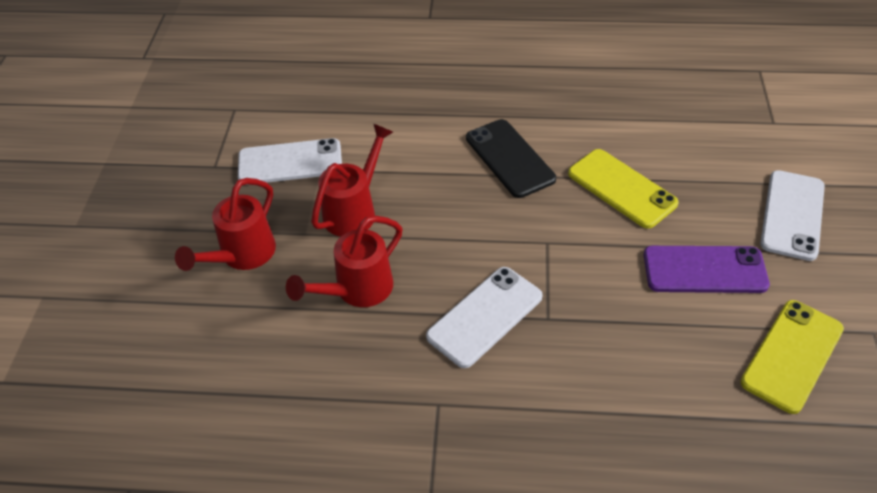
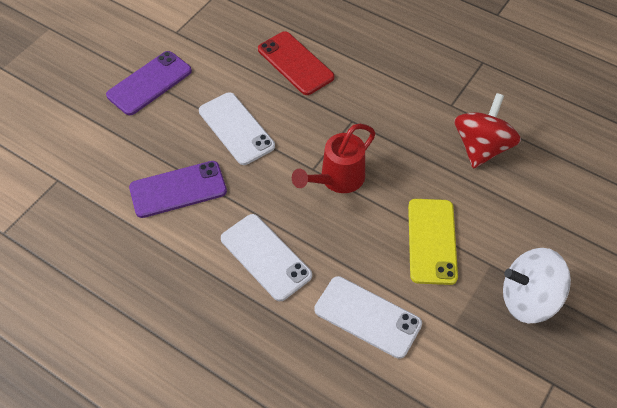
black phone: [466,119,556,198] = 1 -> none = 0
purple phone: [644,246,770,293] = 1 -> [106,51,192,115] [129,161,227,218] = 2
red phone: none = 0 -> [258,31,334,95] = 1
red spinning top: none = 0 -> [454,93,521,169] = 1
red watering can: [175,178,276,271] [286,216,402,307] [311,124,393,237] = 3 -> [292,124,376,193] = 1
white spinning top: none = 0 -> [503,248,571,323] = 1
yellow phone: [568,149,679,229] [740,300,844,414] = 2 -> [408,199,458,285] = 1

